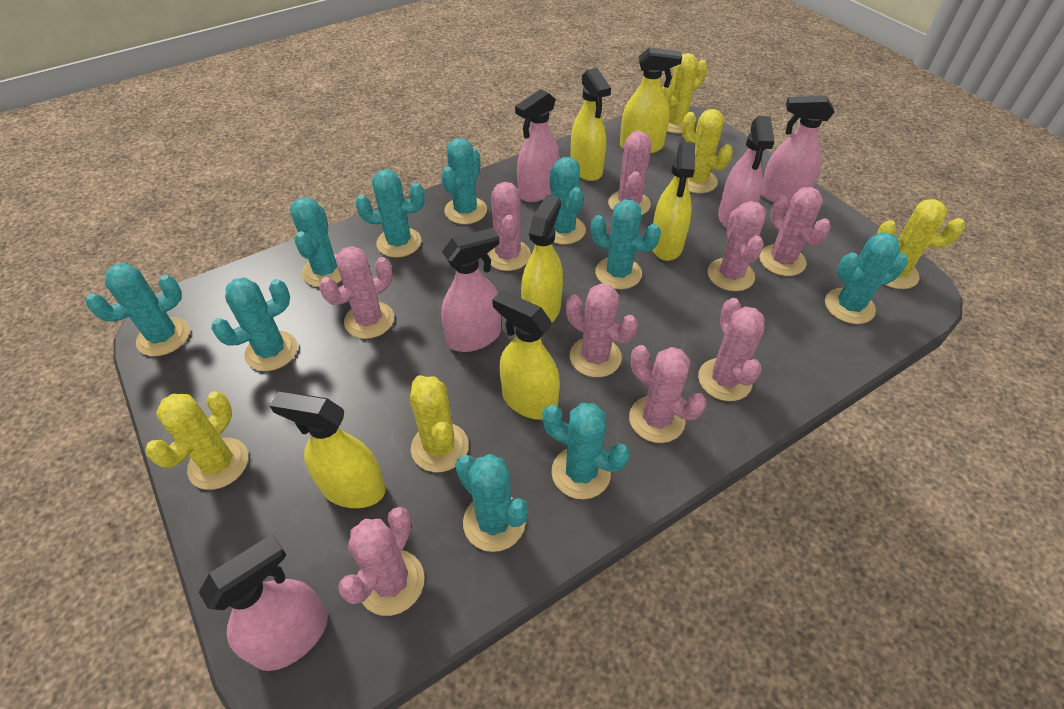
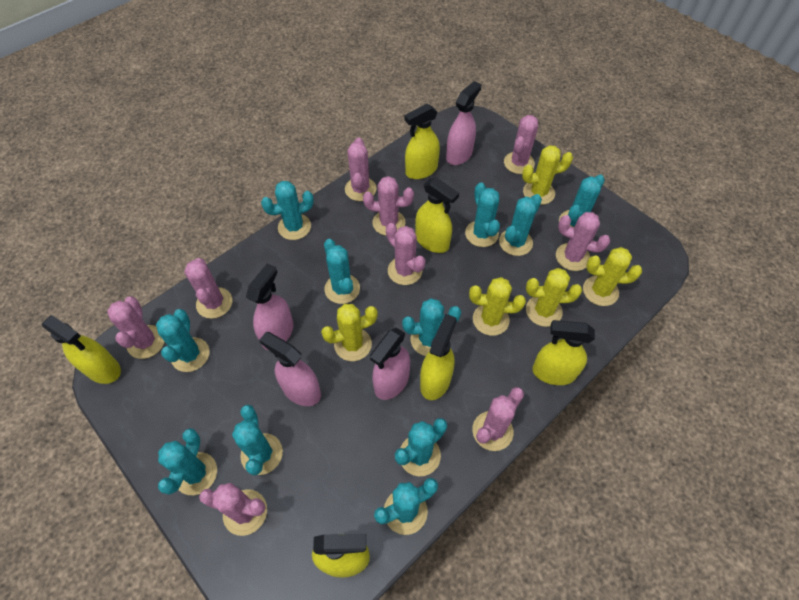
pink spray bottle: [199,534,328,671] [441,228,501,352] [515,89,560,202] [718,116,775,229] [761,96,834,204] = 5 -> [246,263,293,350] [259,332,321,406] [370,328,410,400] [446,81,481,165] = 4
turquoise cactus: [86,263,190,356] [211,277,298,371] [290,197,342,287] [355,169,425,258] [441,138,487,224] [455,454,528,552] [542,403,630,499] [550,157,586,245] [591,199,661,289] [825,232,908,324] = 10 -> [156,309,209,372] [158,428,217,495] [232,405,283,476] [261,181,314,240] [324,239,360,304] [374,478,438,535] [395,418,447,476] [402,298,461,356] [465,183,500,247] [499,194,542,256] [559,174,605,227] = 11

